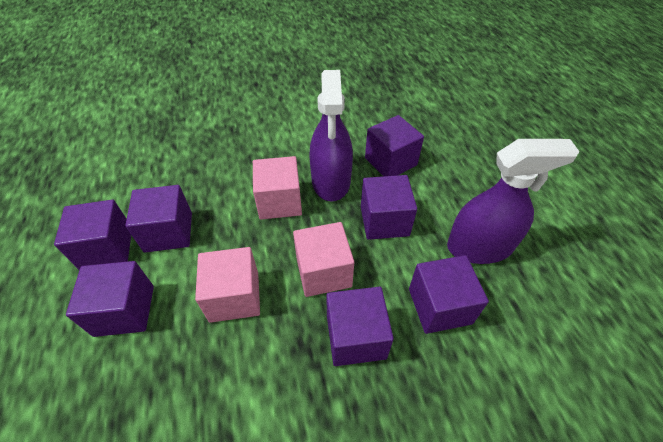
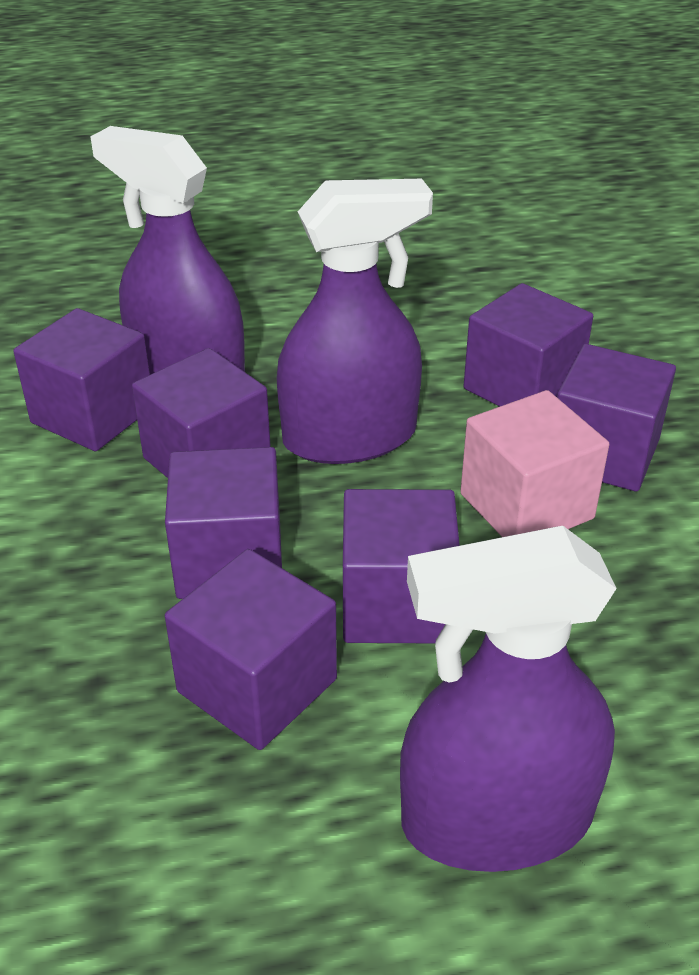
pink cube: [195,247,260,323] [253,156,302,220] [293,222,354,297] = 3 -> [460,390,609,537] = 1
purple spray bottle: [309,70,353,201] [447,139,580,264] = 2 -> [90,126,245,375] [277,179,433,464] [400,526,617,872] = 3

